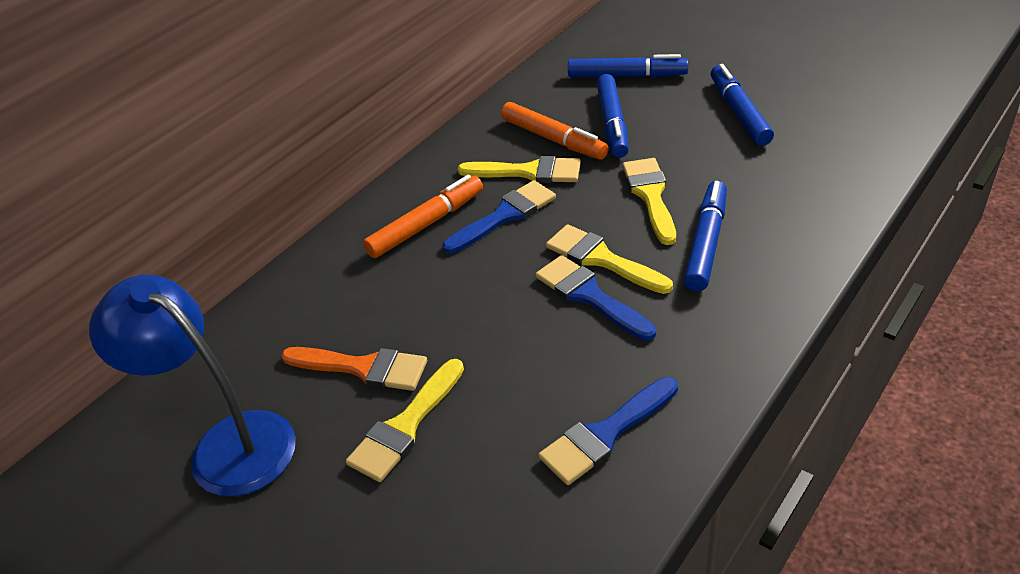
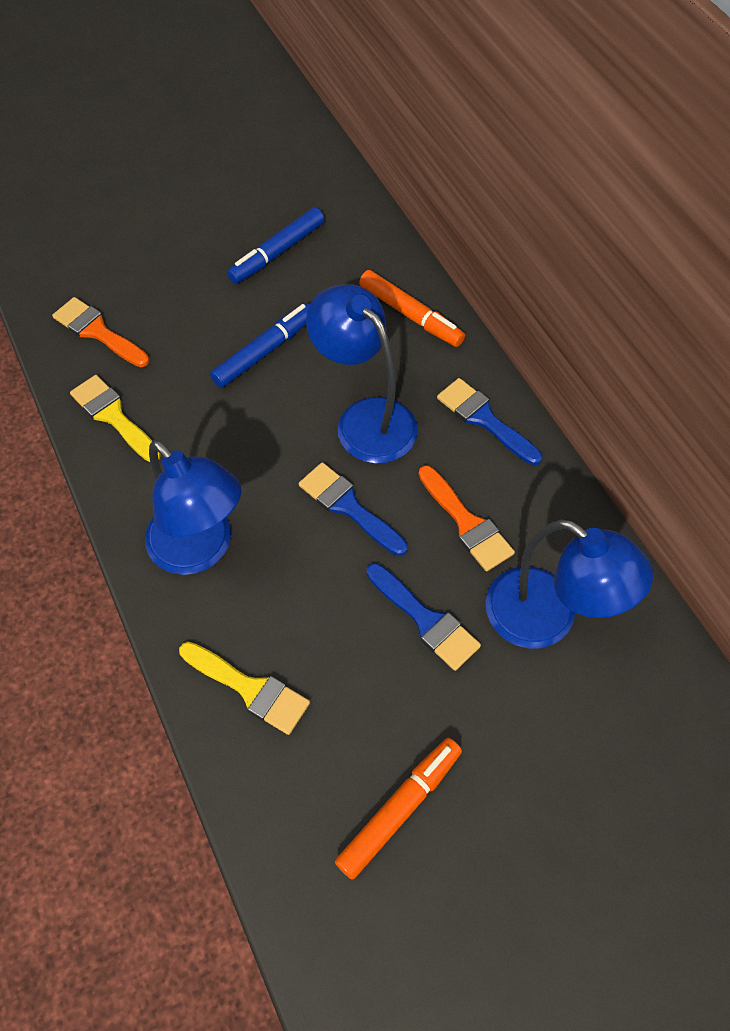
blue lamp: [89,275,296,497] = 1 -> [145,440,242,575] [306,284,418,464] [486,519,653,648] = 3
blue marker: [568,54,688,78] [596,74,629,158] [684,181,727,291] [711,64,774,146] = 4 -> [210,303,310,388] [227,208,325,284] = 2
orange brush: [281,347,427,391] = 1 -> [52,297,150,367] [418,465,515,572] = 2
yellow brush: [346,359,464,482] [458,156,581,183] [546,224,673,294] [622,158,676,245] = 4 -> [70,375,161,462] [179,642,310,735] = 2

